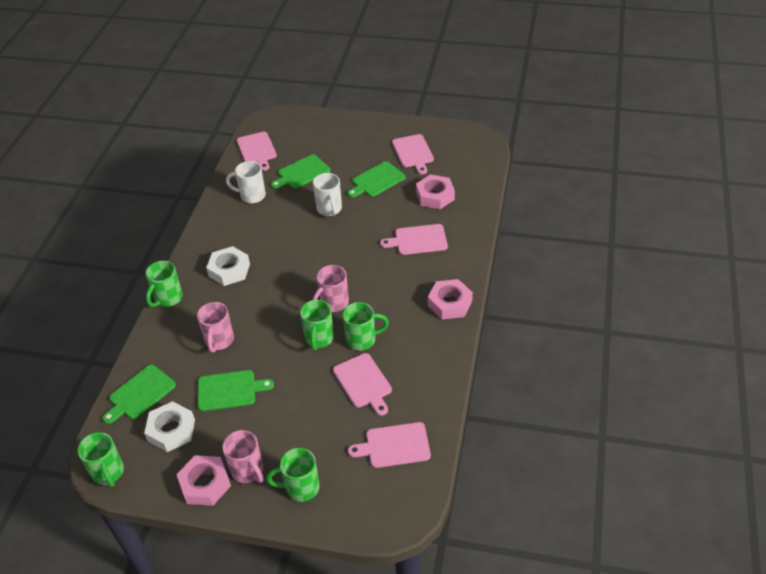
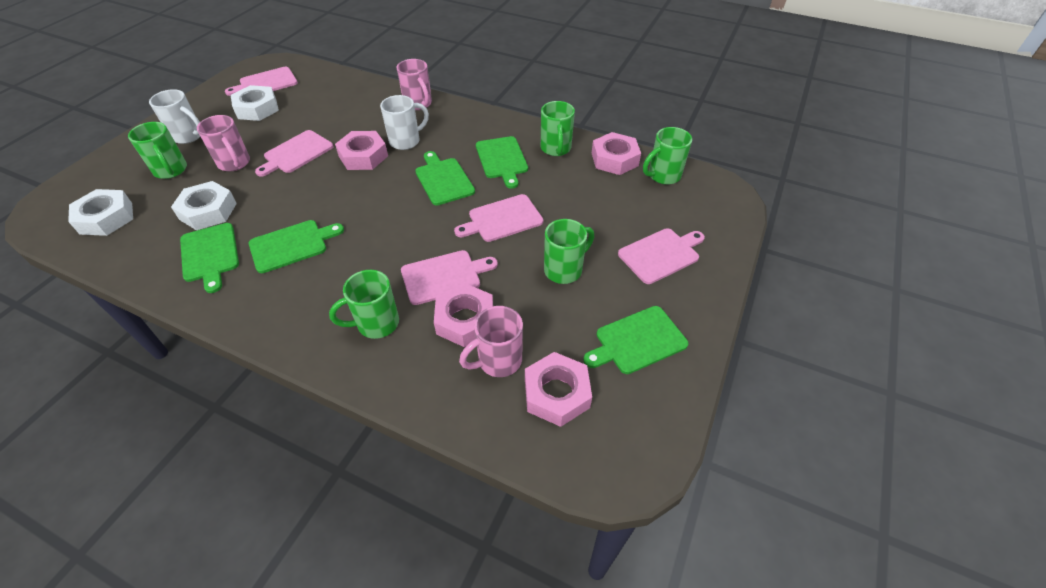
green cutting board: [102,364,176,424] [198,370,274,411] [271,154,331,189] [347,161,406,198] = 4 -> [180,223,239,293] [249,220,344,273] [415,151,475,205] [476,136,528,189] [583,306,688,374] = 5
pink nut: [176,455,231,506] [416,174,455,209] [428,279,473,319] = 3 -> [335,131,388,170] [434,283,493,347] [525,352,592,427] [592,132,641,175] = 4
white nut: [144,401,195,452] [206,246,250,286] = 2 -> [68,189,133,236] [171,181,237,230] [231,85,279,121] = 3

